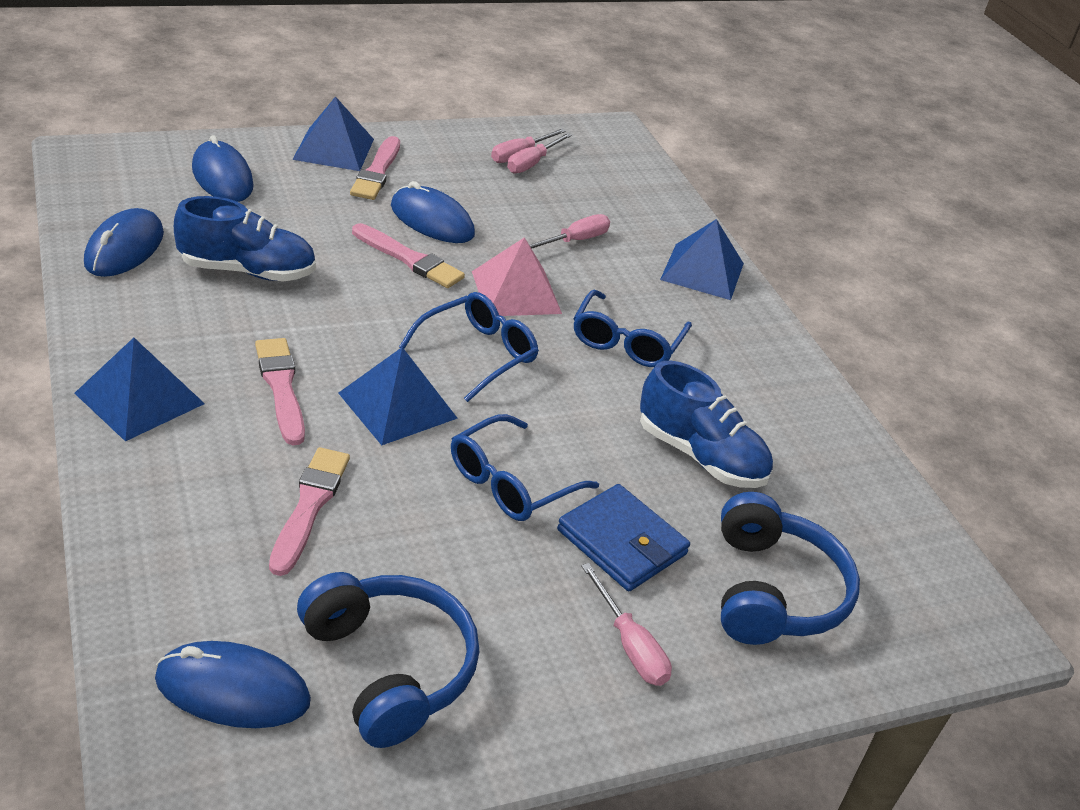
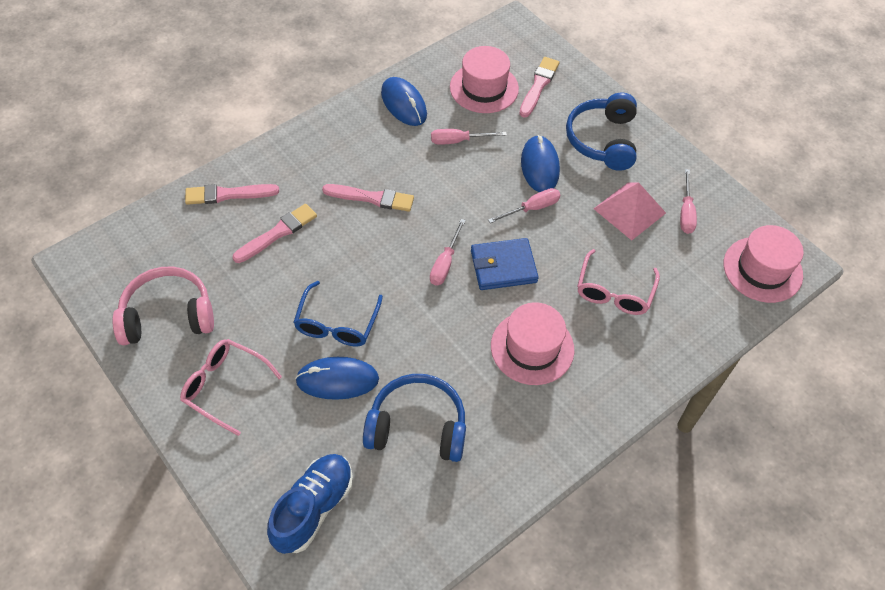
blue glasses: [399,292,539,402] [451,414,599,521] [573,289,692,367] = 3 -> [293,281,383,346] = 1
blue mouse: [84,208,164,277] [155,641,311,728] [192,135,254,202] [391,181,475,243] = 4 -> [295,357,379,400] [381,77,427,126] [521,135,560,192] = 3
blue pyramid: [74,338,205,441] [292,96,374,171] [338,347,458,445] [660,219,744,300] = 4 -> none = 0
blue shoe: [174,196,316,282] [640,361,773,488] = 2 -> [267,454,353,554] = 1
pink glasses: none = 0 -> [180,339,282,436] [577,249,660,315] = 2
pink hat: none = 0 -> [450,46,519,113] [491,302,574,385] [724,225,804,303] = 3
pink headphones: none = 0 -> [112,266,214,345] = 1

